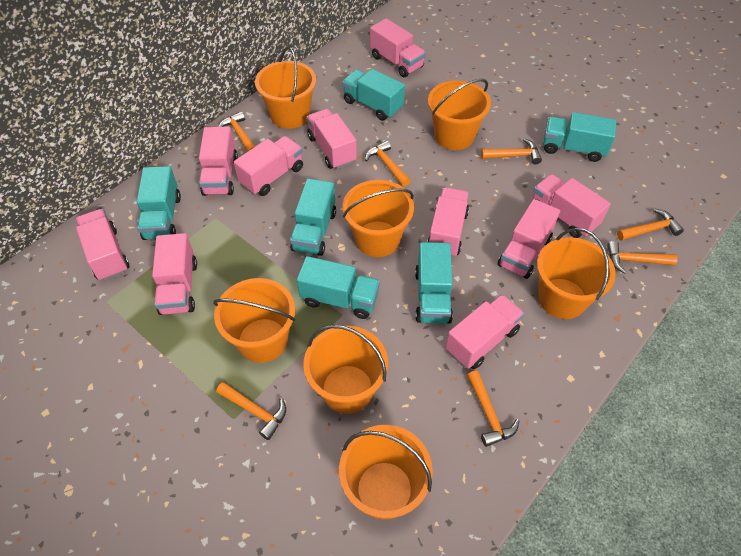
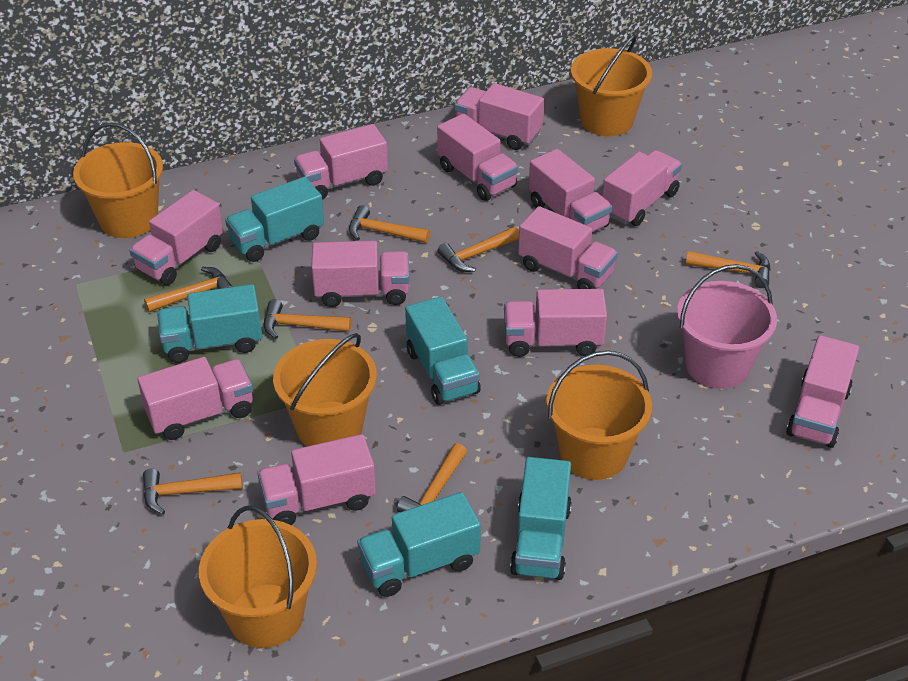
orange bucket: [213,278,295,363] [255,46,316,129] [303,325,388,414] [339,425,433,520] [342,180,414,257] [428,79,491,150] [537,228,616,319] = 7 -> [73,122,163,238] [199,506,317,648] [273,333,377,446] [546,350,652,480] [571,34,652,136] = 5
pink bucket: none = 0 -> [677,264,777,389] = 1
pink truck: [76,209,130,281] [152,233,197,315] [199,127,238,196] [234,136,303,196] [307,109,357,169] [370,18,426,77] [427,187,469,258] [446,294,524,369] [498,199,560,279] [532,174,611,238] = 10 -> [129,190,223,285] [138,357,253,440] [258,434,376,525] [294,124,388,200] [311,241,410,307] [437,114,518,201] [454,83,544,150] [504,289,607,357] [518,206,618,289] [529,149,612,232] [602,150,682,226] [786,335,859,448] = 12
turquoise truck: [137,166,181,240] [290,179,336,256] [297,256,380,319] [342,69,405,121] [415,242,453,324] [543,112,616,162] = 6 -> [157,284,262,363] [225,177,324,262] [357,492,481,597] [405,297,481,405] [510,457,572,580] = 5

